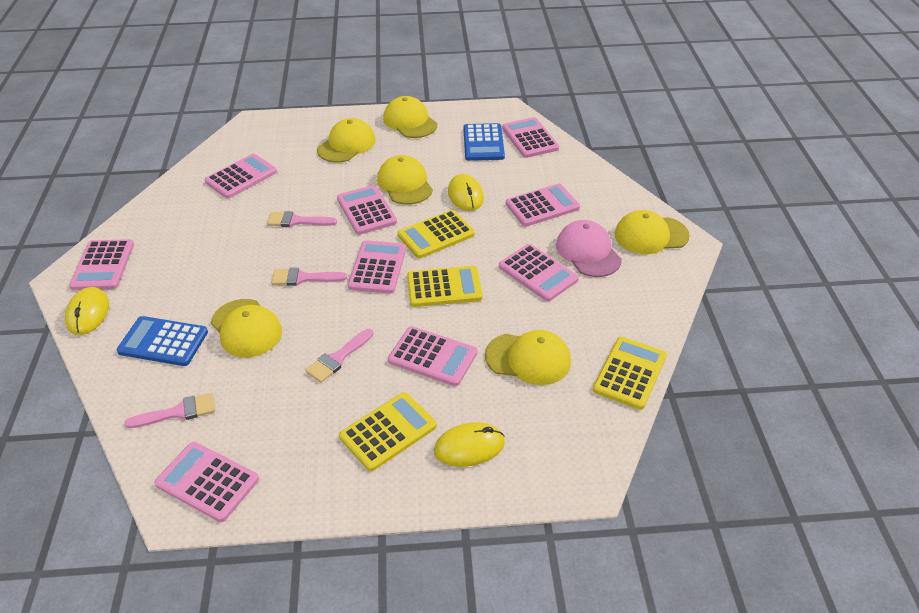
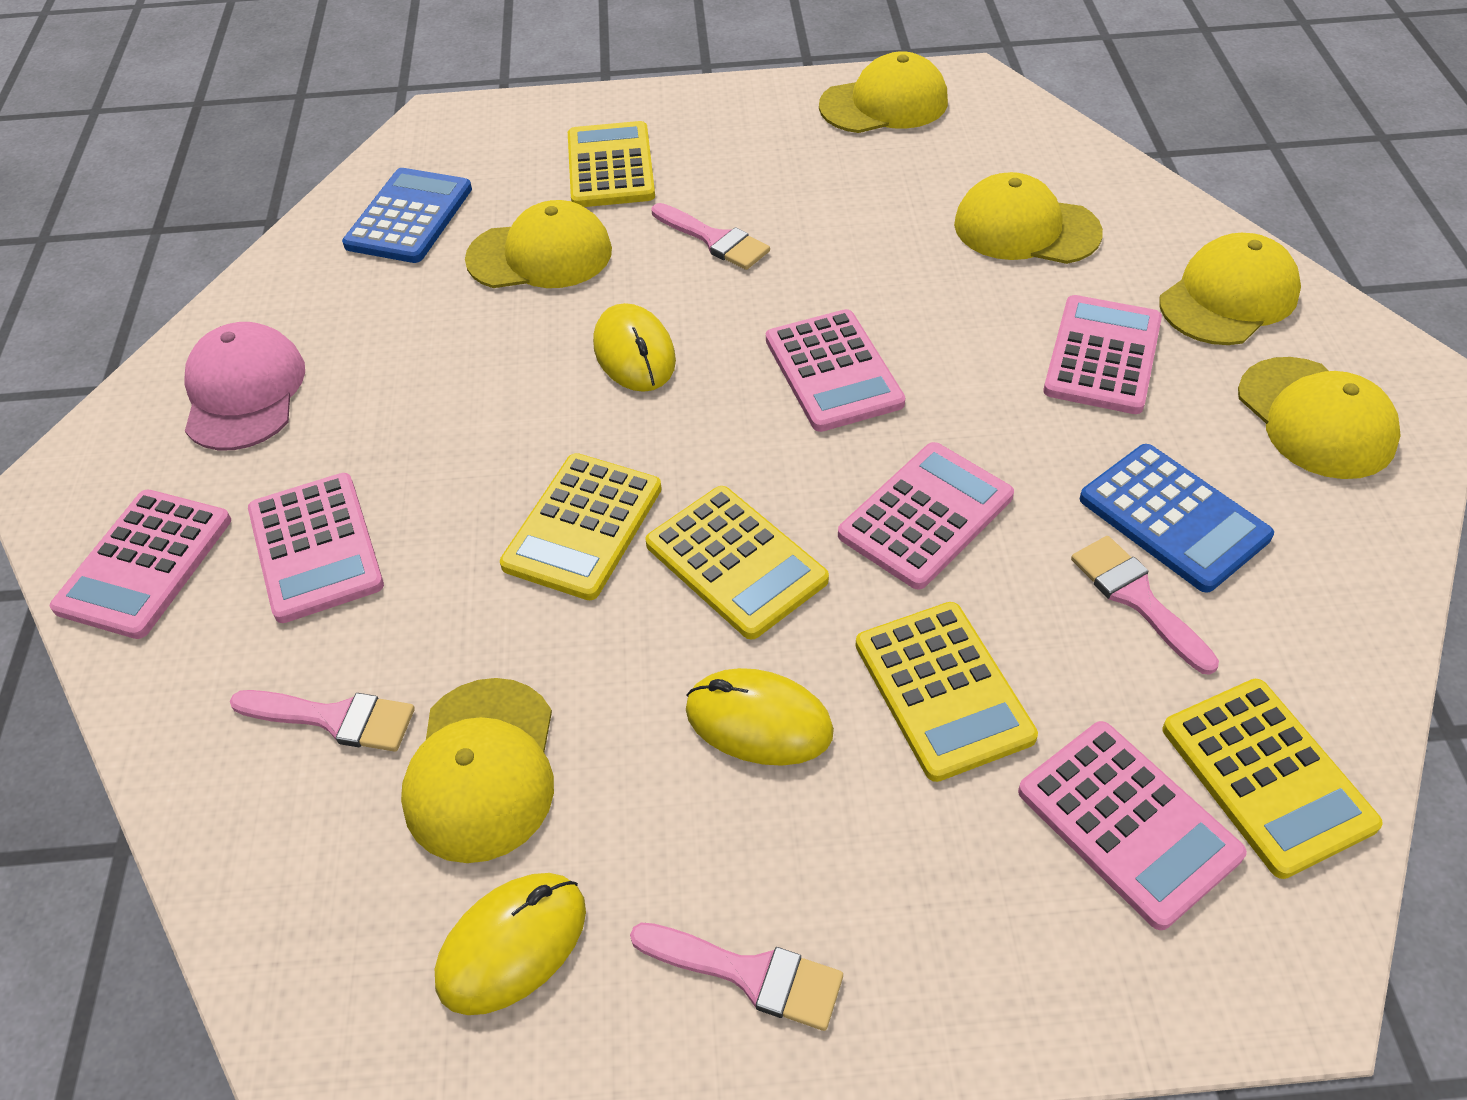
pink calculator: [69,239,134,290] [154,442,259,522] [205,154,277,198] [337,185,397,235] [348,240,406,294] [388,326,477,386] [499,244,579,301] [502,117,559,158] [506,184,580,226] = 9 -> [50,490,231,639] [248,473,384,623] [766,309,905,432] [838,442,1014,590] [1018,721,1247,930] [1043,295,1162,414] = 6
yellow calculator: [339,392,437,471] [398,210,475,258] [407,266,483,307] [593,337,667,410] = 4 -> [500,453,662,600] [568,121,655,207] [645,486,829,640] [855,602,1038,782] [1162,679,1383,879] = 5

